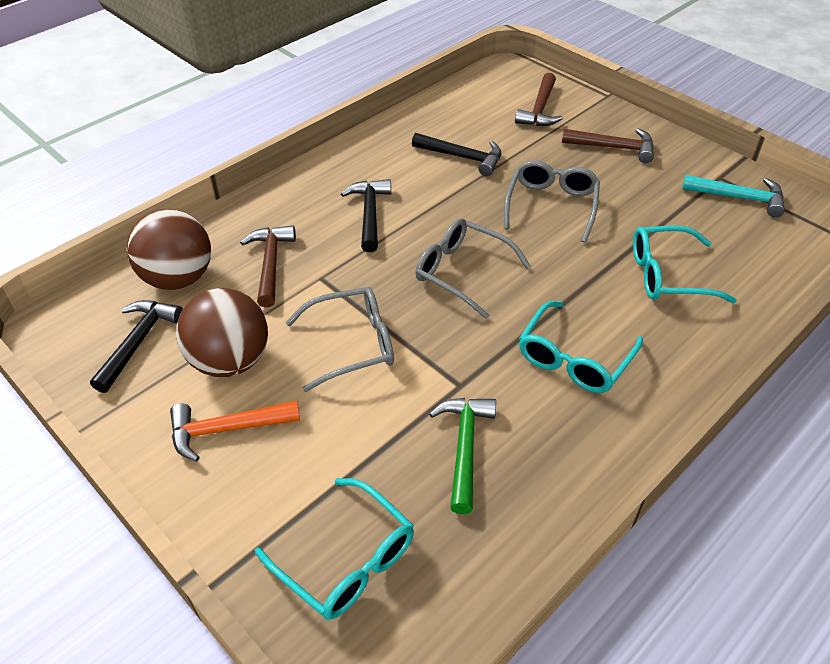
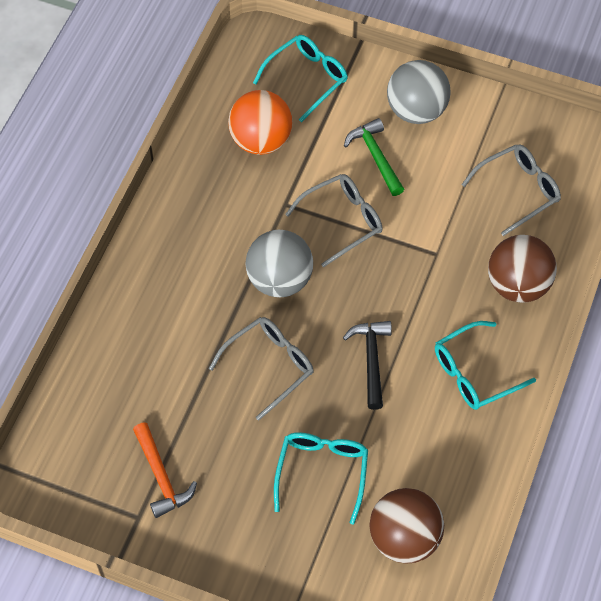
black hammer: [90,300,183,393] [341,179,391,252] [412,133,501,176] = 3 -> [343,321,392,410] = 1
brown hammer: [240,225,296,307] [515,73,563,126] [562,128,654,163] = 3 -> none = 0
grey ball: none = 0 -> [245,230,313,297] [387,60,451,124] = 2
orange ball: none = 0 -> [228,90,293,155] = 1
turquoise hammer: [682,175,785,217] = 1 -> none = 0

